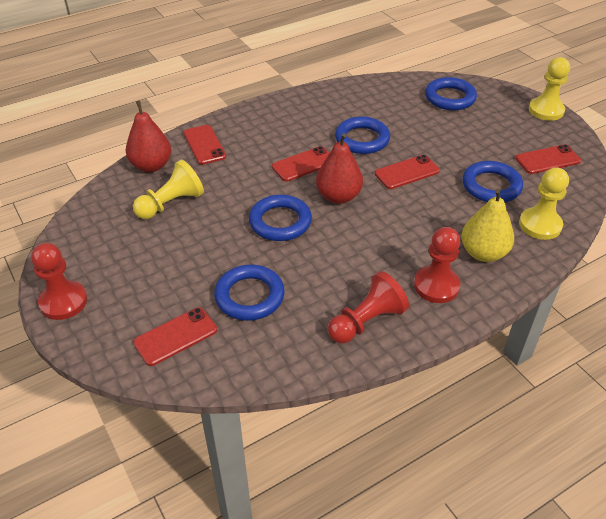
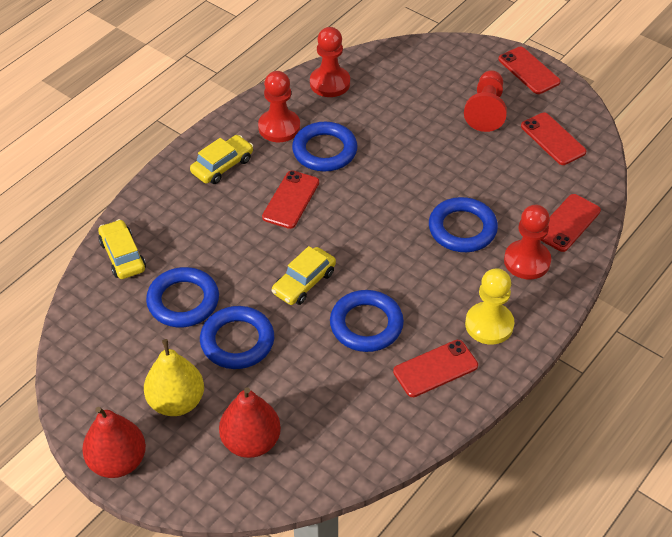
red pawn: [31,243,87,320] [328,271,409,343] [414,227,460,303] = 3 -> [258,71,300,142] [310,27,350,97] [464,70,507,132] [504,205,551,279] = 4
yellow car: none = 0 -> [98,219,146,279] [190,135,253,184] [272,246,336,305] = 3
yellow pawn: [133,160,204,219] [519,167,569,240] [529,57,570,121] = 3 -> [465,268,514,345] = 1

